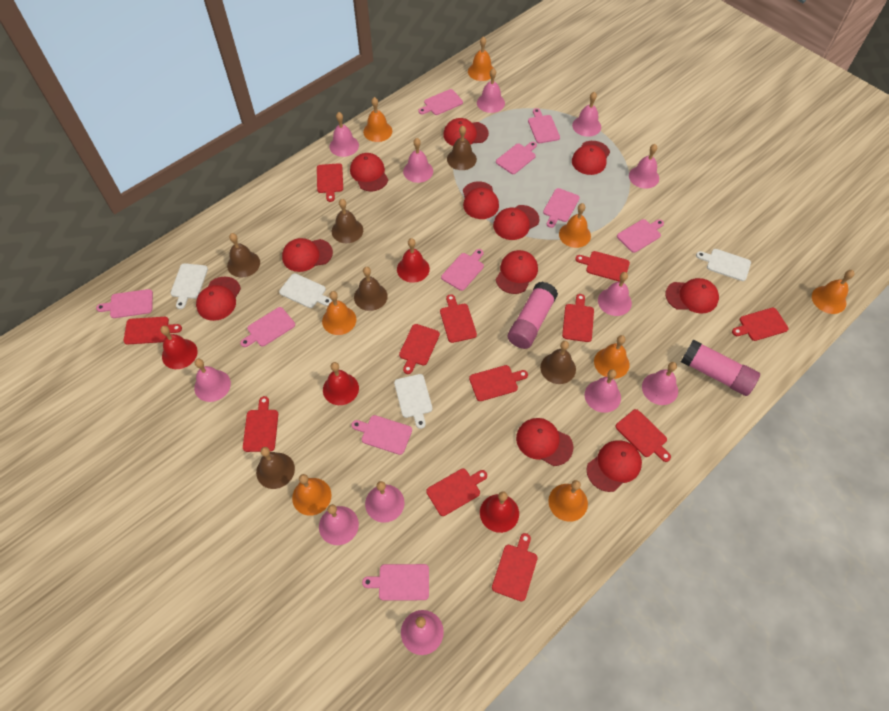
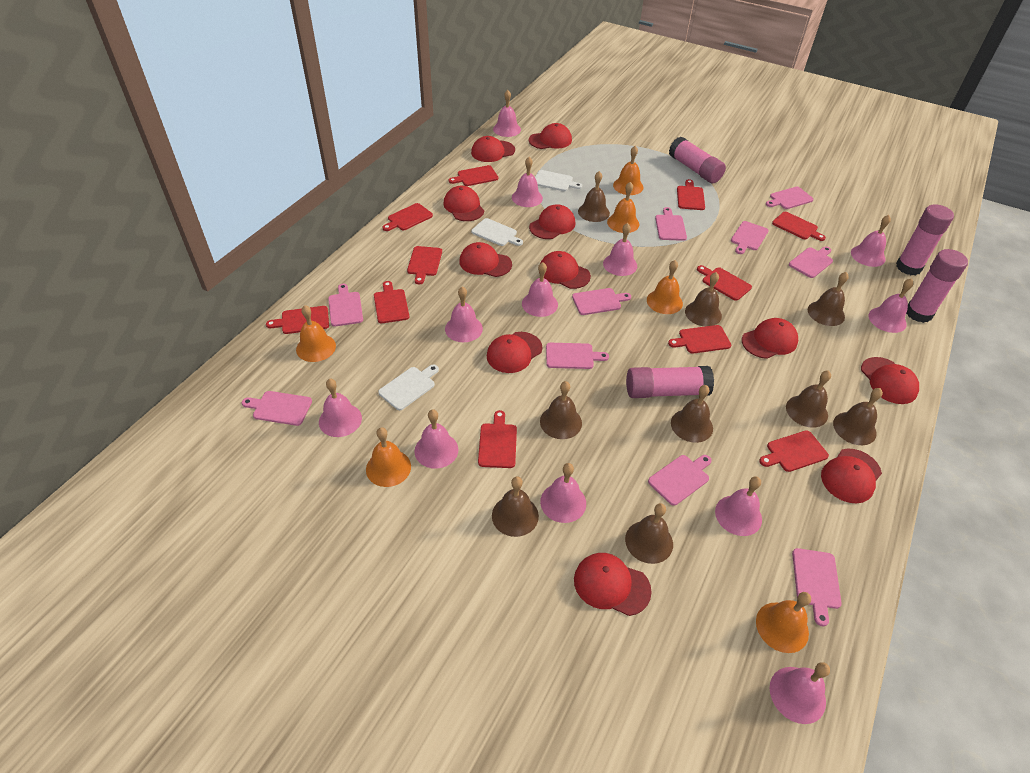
brown bell: [227,233,260,278] [256,447,295,489] [332,199,363,243] [354,267,388,311] [447,126,477,170] [540,341,576,384] = 6 -> [492,477,539,537] [540,381,582,439] [578,171,610,222] [625,503,673,564] [671,385,713,443] [685,272,722,326] [786,370,831,428] [808,272,849,326] [833,388,883,445] = 9
orange bell: [292,474,331,516] [322,291,356,335] [363,97,392,142] [468,36,493,81] [548,480,588,522] [559,203,591,248] [594,335,630,379] [812,270,854,314] = 8 -> [296,305,336,362] [366,427,411,487] [607,182,639,233] [613,146,644,195] [647,260,683,314] [756,592,811,653] = 6
pink glue stick: [508,282,558,349] [681,339,760,396] = 2 -> [626,366,714,398] [669,137,726,183] [896,204,954,275] [906,249,968,323] = 4
red bell: [160,326,198,369] [323,362,359,405] [397,238,430,283] [480,491,519,533] = 4 -> none = 0
red cutting board: [124,317,182,344] [243,396,278,452] [317,163,343,202] [399,324,440,374] [426,469,487,516] [440,294,477,343] [469,365,528,401] [492,533,538,601] [562,294,594,342] [575,251,630,281] [615,409,671,462] [732,308,789,341] = 12 -> [266,306,329,334] [374,281,409,323] [382,203,433,231] [407,246,442,284] [449,165,498,186] [478,410,517,468] [668,325,731,354] [677,179,705,210] [697,265,752,301] [759,430,829,472] [772,212,826,241] = 11
white cutting board: [171,263,208,309] [279,273,332,308] [394,374,432,429] [696,249,751,281] = 4 -> [378,364,439,410] [471,218,523,246] [535,170,582,191] = 3

